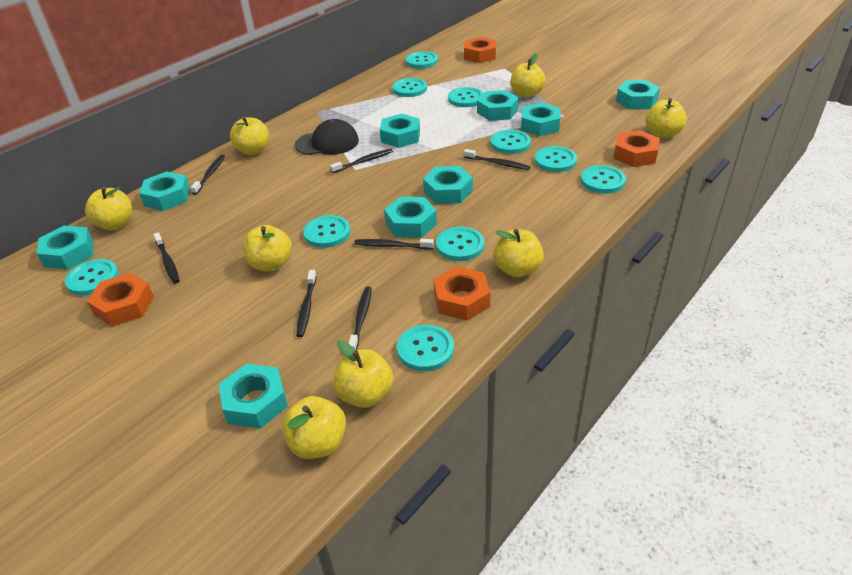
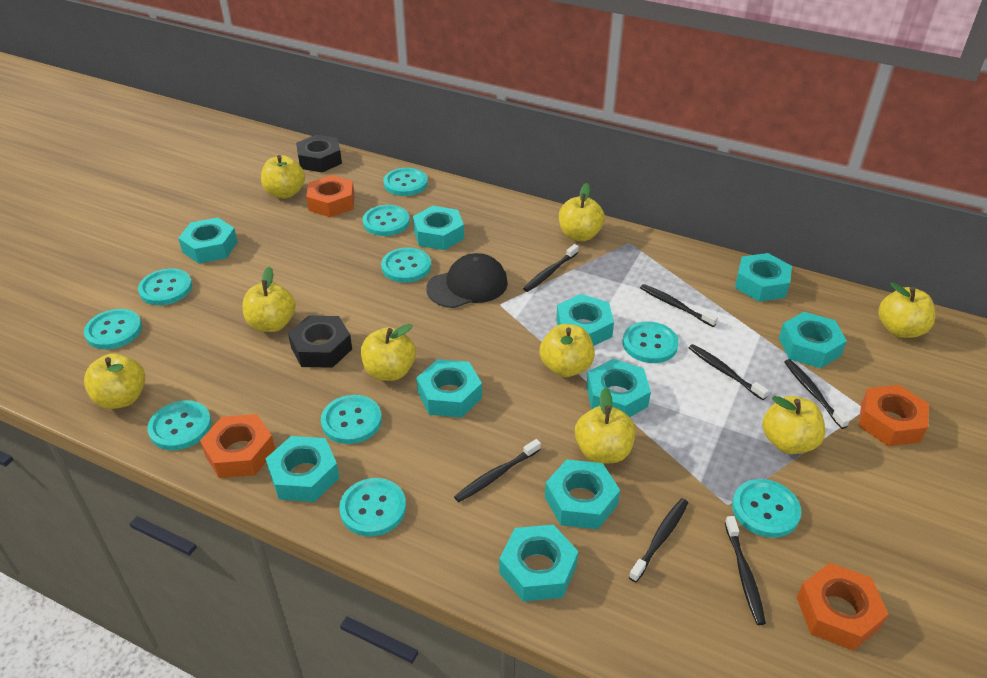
black nut: none = 0 -> [288,315,352,368] [296,135,342,173] = 2
turquoise nut: [37,225,94,270] [139,171,190,211] [219,364,288,429] [380,114,420,148] [384,197,437,238] [423,166,473,204] [477,90,519,121] [521,103,560,136] [616,80,660,109] = 9 -> [178,218,238,264] [265,436,339,502] [413,206,464,250] [416,359,482,418] [499,525,578,602] [545,459,620,529] [556,294,614,346] [586,359,651,417] [735,253,792,302] [779,312,847,368] = 10
yellow apple: [85,187,132,231] [230,116,269,155] [243,225,292,271] [282,396,346,459] [334,340,393,408] [493,229,544,277] [511,53,546,98] [646,98,687,138] = 8 -> [84,353,145,409] [242,267,296,332] [261,155,305,198] [361,324,416,381] [540,324,595,377] [559,183,605,241] [575,388,635,464] [762,396,825,454] [878,282,935,338] = 9

